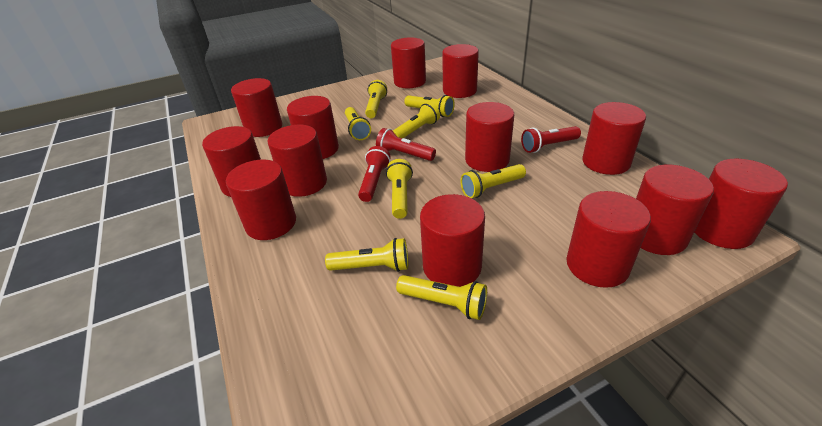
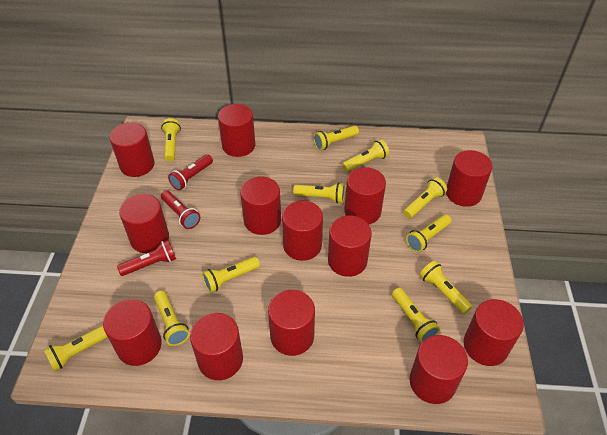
yellow flashlight: [325,238,408,272] [345,107,371,140] [365,80,387,118] [386,159,413,219] [393,102,440,138] [396,275,487,320] [404,95,455,117] [461,164,526,198] = 8 -> [44,325,108,371] [154,291,190,346] [161,118,181,162] [202,257,260,293] [293,182,345,203] [313,126,359,150] [342,139,389,172] [392,288,440,342] [403,177,447,218] [406,214,452,252] [420,261,472,314] = 11

